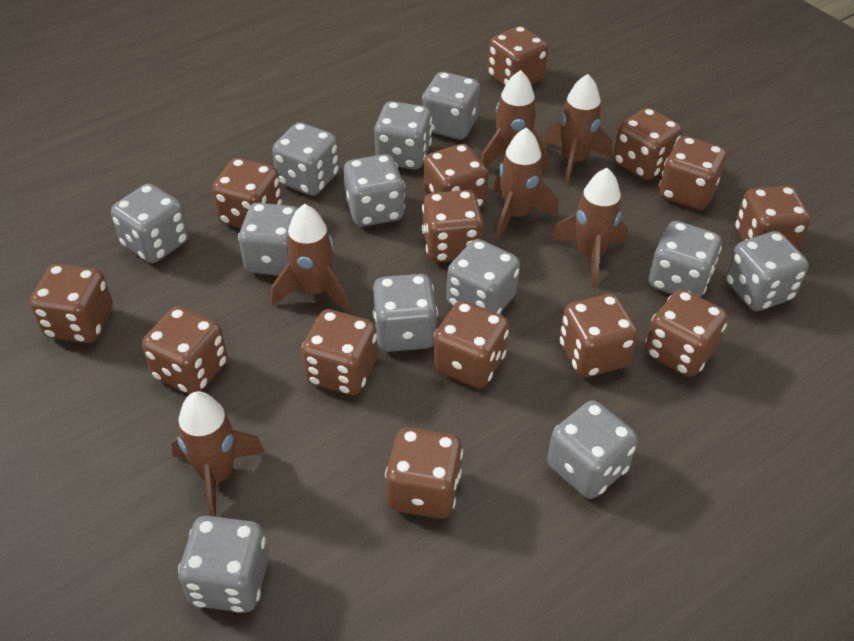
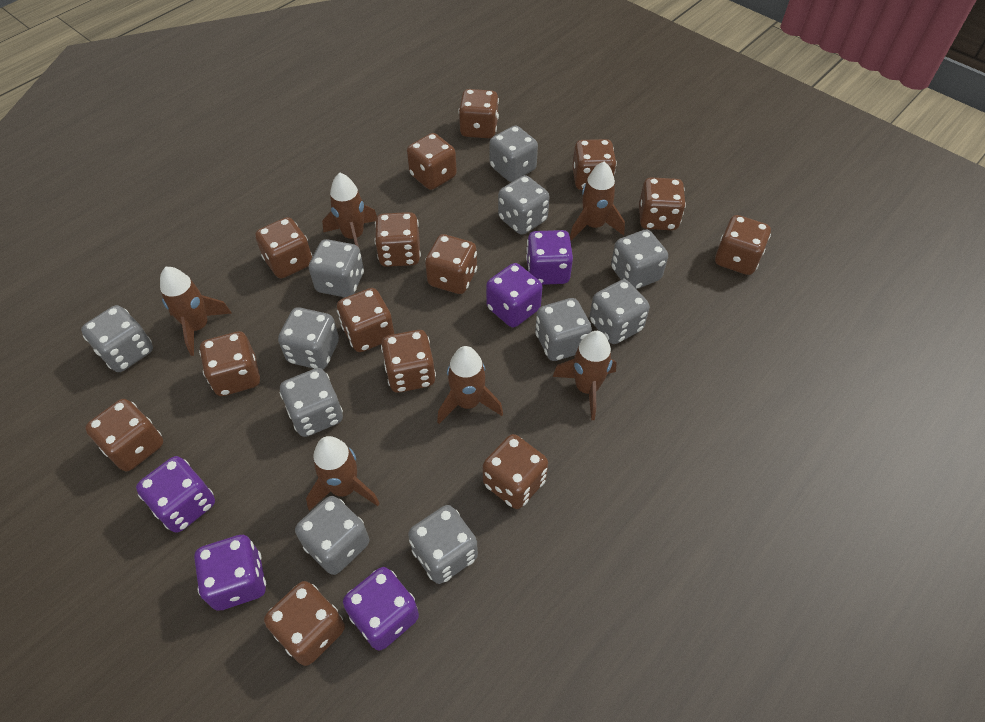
grey dice: [111,184,189,263] [178,516,269,613] [238,203,298,276] [272,122,339,196] [344,154,405,227] [373,274,438,352] [374,101,432,170] [422,72,480,139] [446,239,520,314] [547,401,638,499] [649,221,722,297] [725,231,809,311] = 12 -> [81,305,153,372] [278,308,339,369] [280,368,343,437] [295,496,369,575] [309,239,364,297] [408,505,478,584] [490,126,538,182] [498,175,550,235] [535,298,592,361] [590,280,650,344] [611,229,668,289] = 11
purple dice: none = 0 -> [136,456,215,533] [194,535,266,611] [343,567,419,650] [486,263,542,327] [526,230,573,285] = 5

